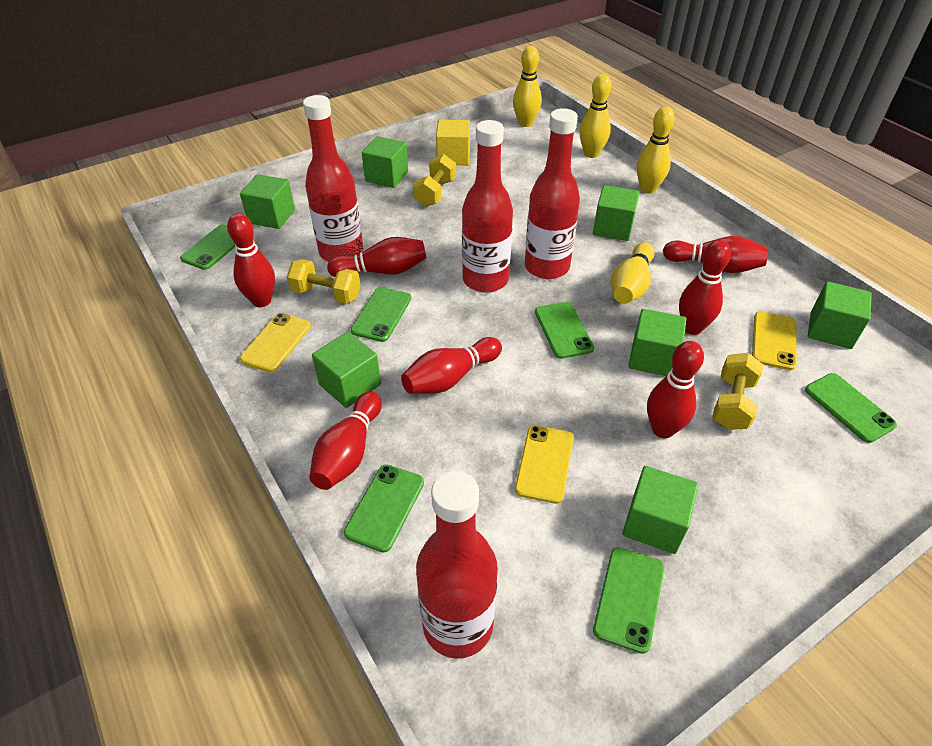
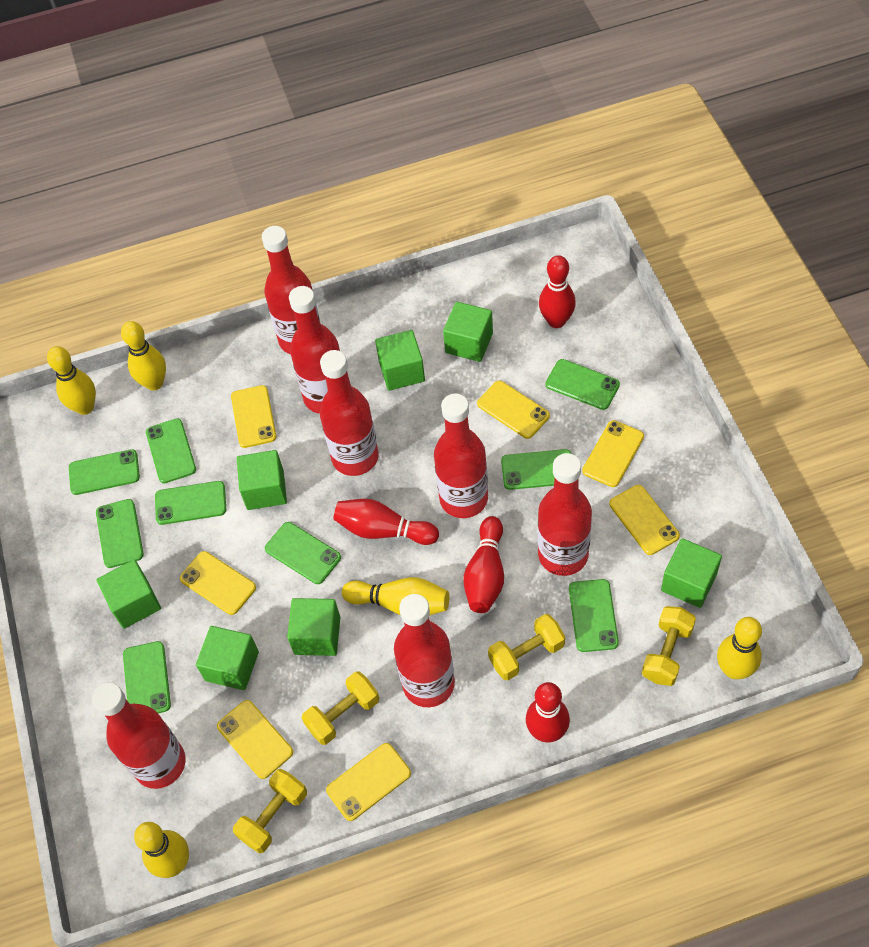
green phone: [180,224,235,270] [344,464,424,553] [351,287,411,342] [535,302,594,359] [593,547,664,654] [805,373,897,443] = 6 -> [69,449,140,495] [96,499,144,568] [123,641,171,713] [146,418,196,483] [155,481,226,525] [265,522,341,584] [501,449,571,490] [545,359,620,410] [569,579,619,652] = 9
red bottle: [303,95,363,262] [416,471,498,659] [462,120,513,293] [525,108,580,279] = 4 -> [92,683,185,789] [262,226,320,354] [289,286,340,414] [320,350,379,476] [394,594,455,707] [434,393,488,518] [538,453,592,576] = 7
red bowling pin: [227,213,275,307] [309,391,382,490] [327,237,426,277] [401,337,502,394] [647,341,704,438] [663,236,768,273] [679,240,731,335] = 7 -> [333,499,439,545] [463,516,504,613] [526,682,570,742] [539,255,576,328] = 4
yellow bowling pin: [513,46,542,127] [580,74,611,158] [611,242,655,304] [637,107,675,194] = 4 -> [47,346,96,415] [121,321,166,391] [134,822,189,878] [342,577,449,616] [717,617,762,679] = 5
yellow cube: [436,120,470,165] = 1 -> none = 0
yellow dumbbell: [287,259,361,304] [413,154,456,207] [712,353,763,430] = 3 -> [233,769,307,854] [302,671,379,745] [488,614,565,680] [642,606,696,686] = 4
yellow phone: [240,313,311,372] [515,425,574,504] [752,312,797,370] = 3 -> [180,551,256,615] [217,700,293,779] [231,385,276,448] [326,743,411,821] [477,381,550,439] [582,420,644,487] [609,485,680,555] = 7

